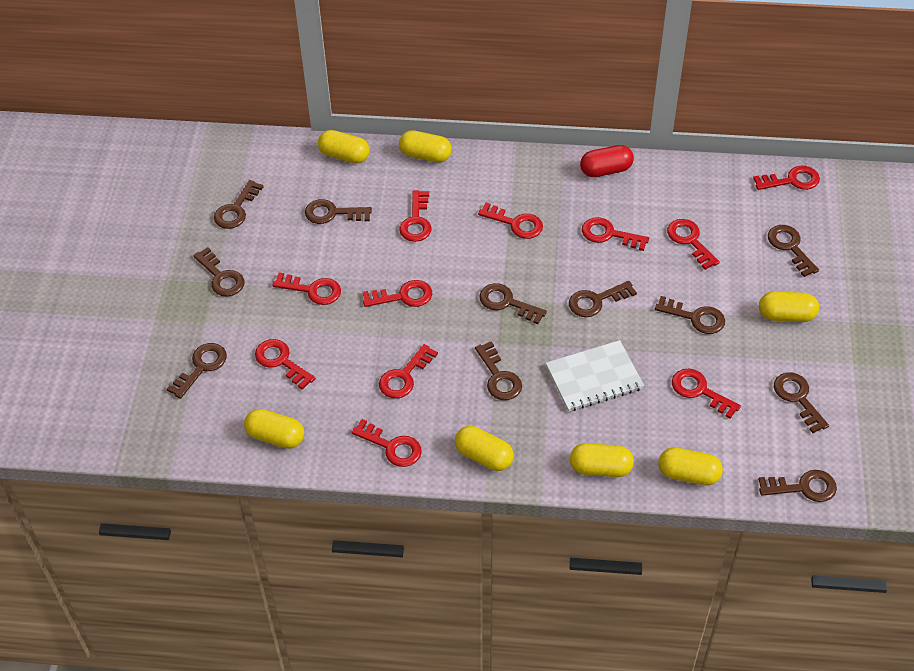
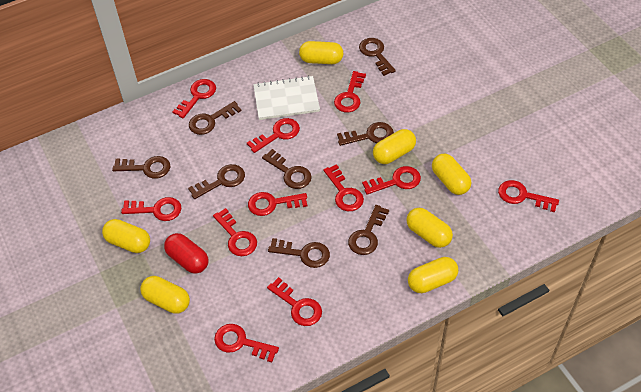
brown key: [167,343,227,399] [193,247,244,297] [214,180,264,229] [305,199,372,224] [475,341,522,400] [479,283,547,324] [569,281,637,317] [655,296,725,334] [758,470,837,502] [768,225,819,277] [774,373,829,433] = 11 -> [112,156,170,179] [188,164,245,199] [189,101,242,135] [262,149,312,189] [268,238,330,268] [337,122,394,146] [348,205,389,255] [359,38,396,76] = 8

